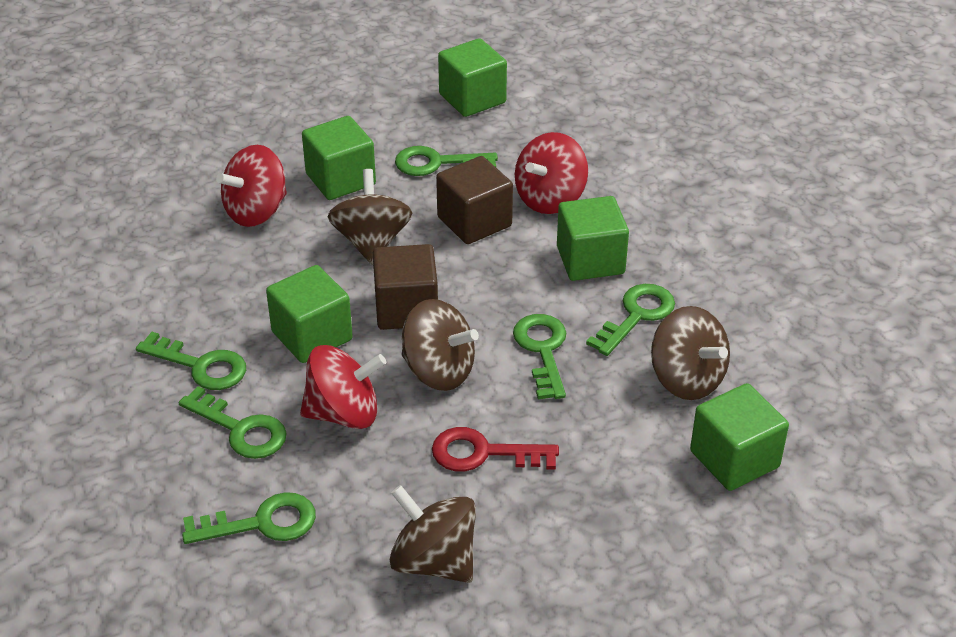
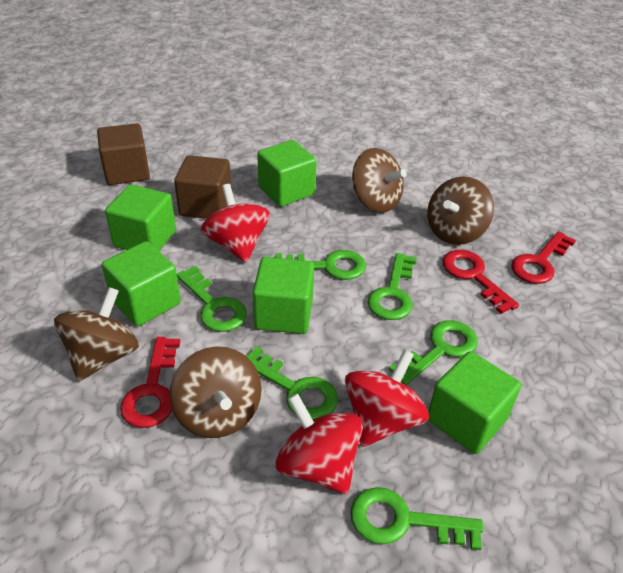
red key: [432,427,559,472] = 1 -> [120,337,180,428] [443,250,519,314] [511,231,576,284] = 3

